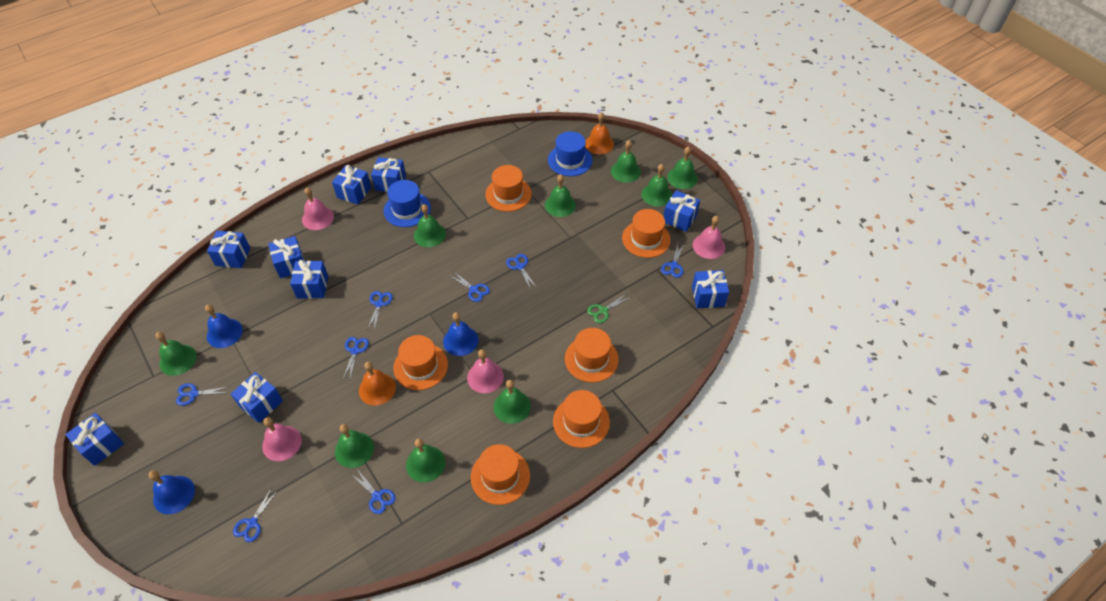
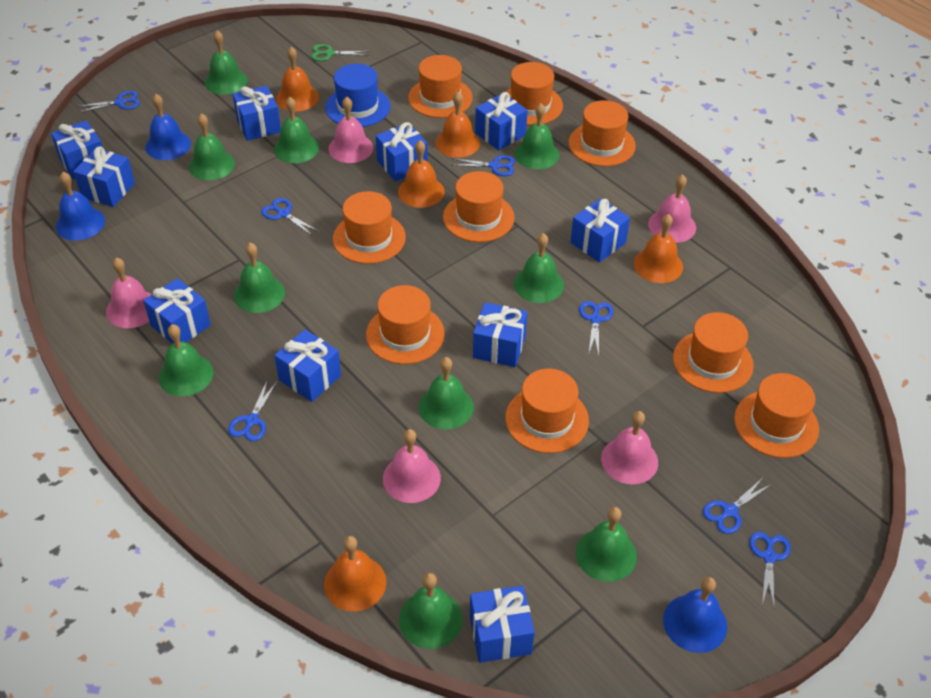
blue gift: [65,413,124,466] [207,231,250,268] [231,372,283,423] [268,236,304,279] [290,260,328,299] [332,165,371,205] [371,157,406,192] [663,190,700,232] [692,270,729,308] = 9 -> [51,121,103,180] [73,146,135,207] [143,278,211,344] [233,86,281,141] [274,329,341,402] [376,122,428,181] [470,586,535,663] [473,302,528,367] [475,92,528,150] [570,198,630,263] = 10
blue hat: [384,180,431,227] [548,131,592,176] = 2 -> [325,64,390,127] = 1
blue scissors: [176,383,229,406] [233,487,278,542] [343,337,369,379] [351,469,396,514] [367,291,393,330] [448,271,490,302] [506,254,537,289] [661,244,684,278] = 8 -> [77,91,140,112] [228,379,277,441] [261,198,318,235] [451,155,515,176] [579,301,614,355] [703,479,772,534] [749,532,791,607] = 7
green bell: [155,332,197,376] [335,424,374,468] [406,438,445,483] [414,204,446,247] [493,380,531,424] [545,174,576,217] [611,140,641,183] [641,164,672,207] [667,146,698,189] = 9 -> [159,324,213,396] [189,113,235,180] [205,30,248,95] [234,243,285,313] [274,97,319,163] [399,573,463,649] [419,357,474,429] [514,103,560,169] [514,233,564,303] [576,507,637,582] = 10
orange bell: [359,362,396,406] [585,112,614,154] = 2 -> [276,47,319,111] [324,536,387,612] [398,140,445,208] [435,92,480,158] [634,214,683,283] = 5
orange hat: [393,335,448,390] [471,444,530,505] [485,165,532,212] [553,390,610,448] [565,328,619,382] [622,209,671,258] = 6 -> [333,191,406,264] [366,285,445,364] [408,55,473,118] [443,171,515,242] [505,62,563,125] [505,369,589,453] [568,100,636,166] [673,312,754,393] [734,373,819,458] = 9
pink bell: [262,417,302,461] [302,187,334,230] [467,349,504,393] [693,216,725,259] = 4 -> [106,258,152,328] [328,97,373,163] [383,429,441,503] [601,411,658,484] [648,174,696,243] = 5

